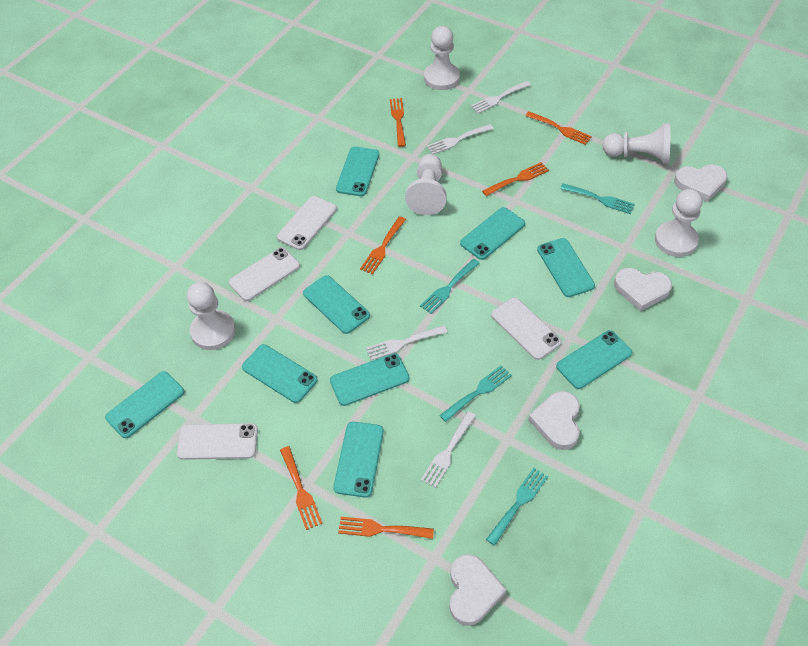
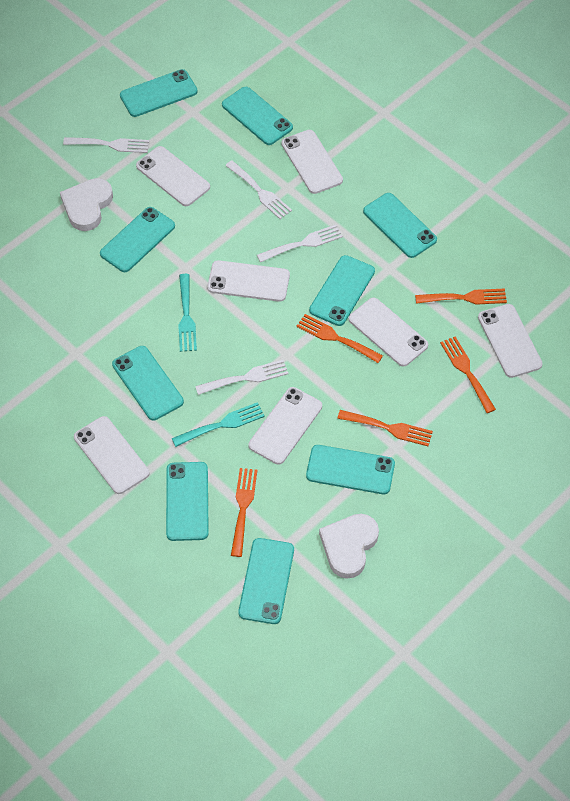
orange fork: [280,446,322,530] [338,517,434,539] [360,216,406,275] [390,98,406,147] [482,162,549,196] [525,111,592,145] = 6 -> [231,468,257,557] [297,314,383,363] [337,410,433,446] [415,288,507,305] [440,336,496,413] = 5
turquoise fork: [420,259,480,314] [439,365,512,422] [486,468,548,546] [560,184,635,214] = 4 -> [172,402,265,447] [178,274,197,352] = 2
white heart: [449,554,507,626] [528,391,580,450] [614,268,672,311] [674,164,727,202] = 4 -> [60,178,113,231] [319,514,379,579] = 2
white pawn: [187,282,235,350] [405,154,447,215] [424,26,460,90] [602,123,670,164] [655,189,703,257] = 5 -> none = 0
white phone: [177,423,258,460] [229,247,300,301] [277,196,337,250] [491,297,562,360] = 4 -> [74,416,150,494] [136,146,210,206] [207,260,290,302] [249,387,322,464] [281,130,343,194] [349,298,428,367] [478,304,543,378] = 7

